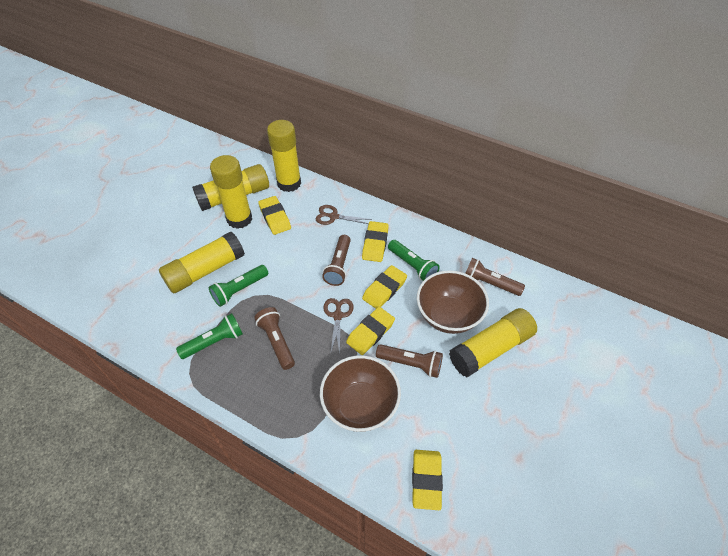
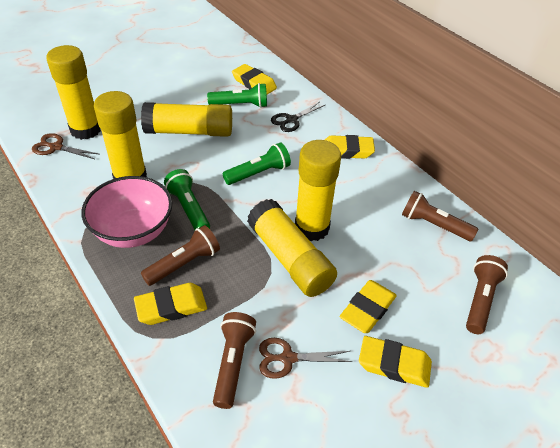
black scissors: none = 0 -> [271,102,325,132] = 1
brown bowl: [320,355,401,432] [417,270,489,334] = 2 -> none = 0
pink bowl: none = 0 -> [81,176,173,248] = 1

